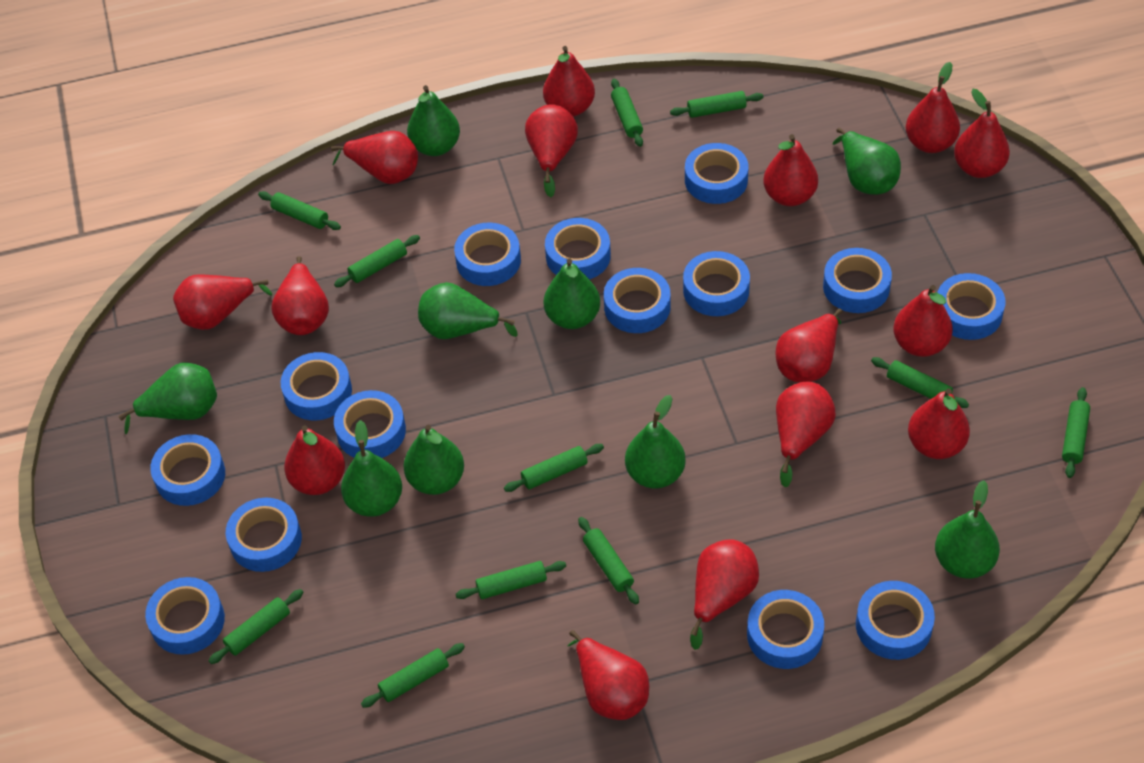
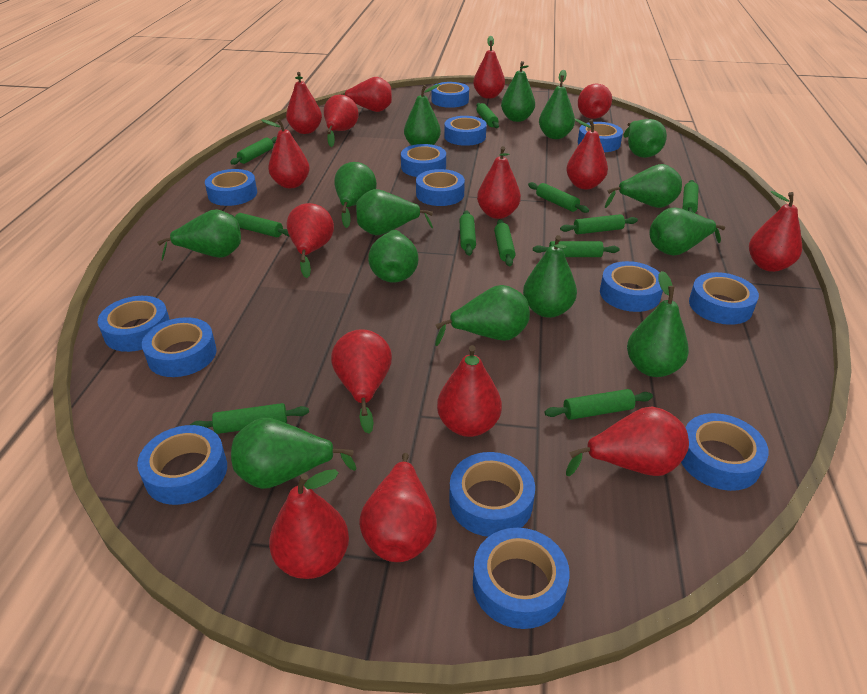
green pear: [119,363,217,434] [341,420,402,517] [403,424,464,495] [407,85,460,156] [418,282,518,339] [544,258,600,329] [625,395,686,489] [833,128,901,195] [935,480,1000,579] = 9 -> [157,209,241,261] [231,418,357,489] [334,162,377,228] [356,189,433,235] [368,229,419,283] [404,84,441,146] [435,285,530,346] [501,61,535,122] [523,235,577,318] [539,70,575,139] [605,164,682,208] [624,119,667,158] [627,271,689,377] [649,208,725,256] = 14

